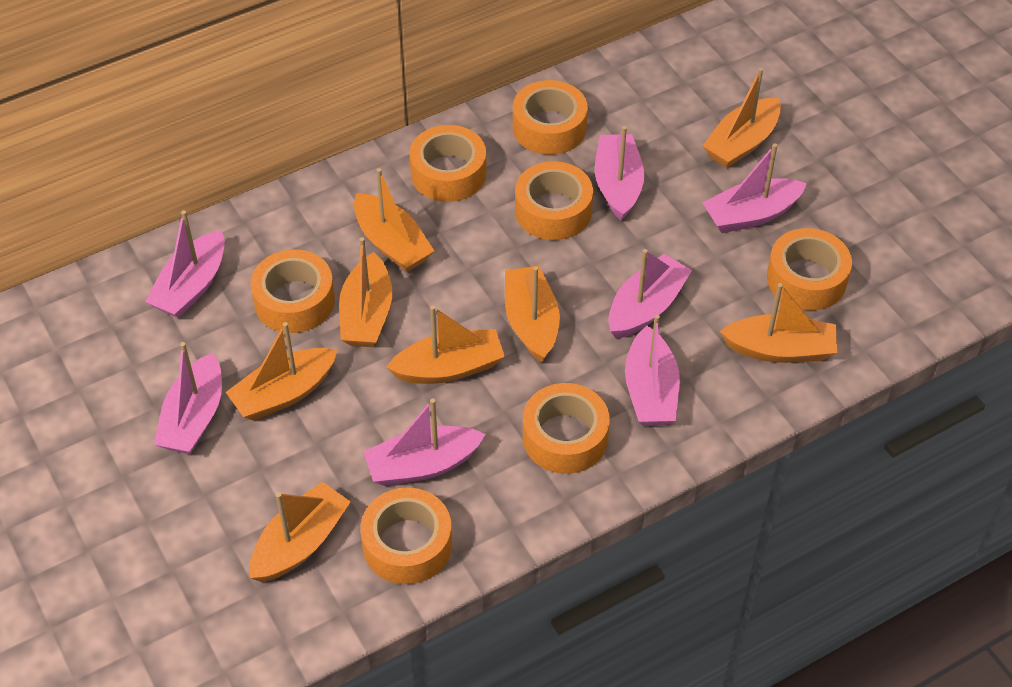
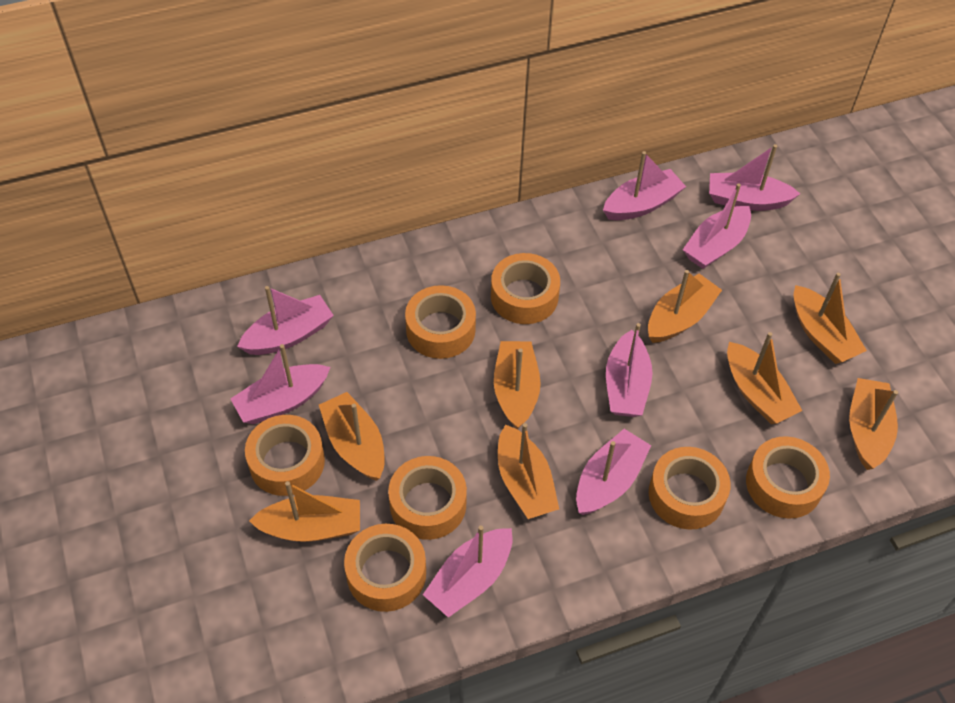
pink boat: [145,210,225,318] [154,342,222,454] [363,398,486,486] [595,126,644,221] [608,249,692,339] [625,315,680,426] [702,143,807,233] = 7 -> [231,344,330,424] [237,286,334,355] [423,526,512,618] [576,429,651,515] [603,151,686,220] [606,323,653,417] [683,183,751,269] [709,144,800,211] = 8

